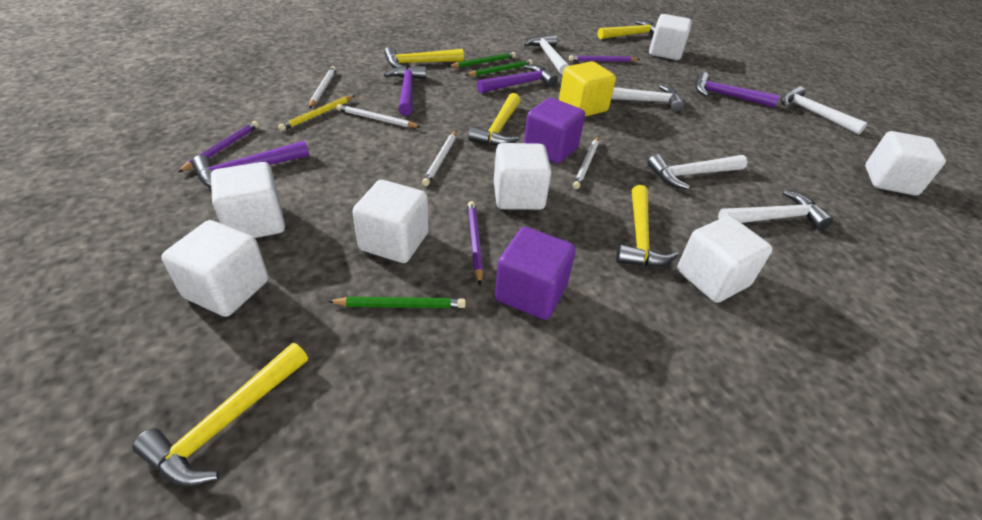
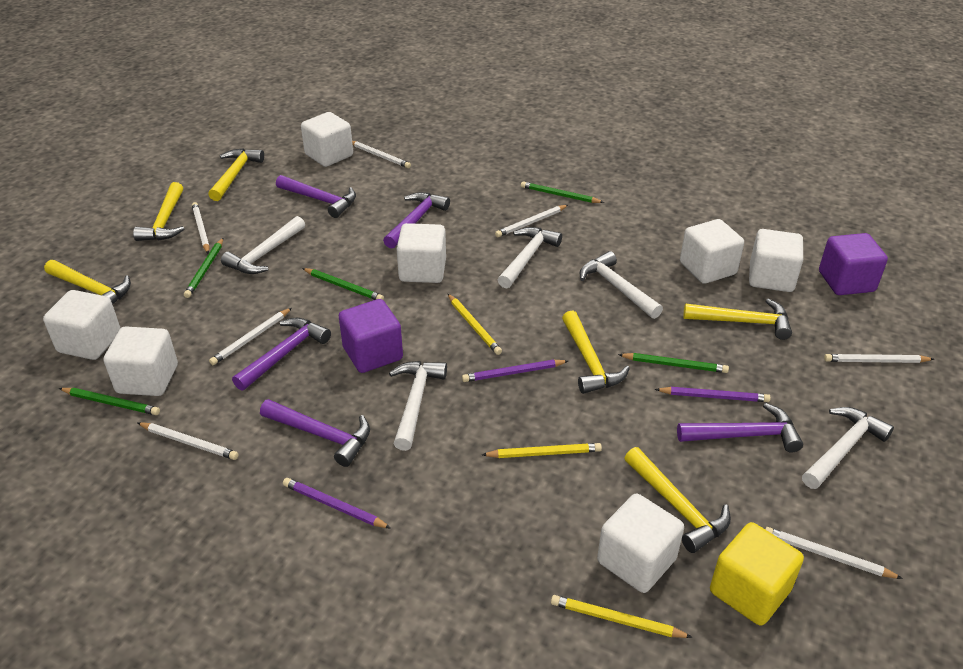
green pencil: [327,297,466,308] [448,52,516,68] [466,59,533,76] = 3 -> [59,388,160,415] [184,238,223,298] [302,268,384,300] [521,181,604,203] [618,353,729,373] = 5
purple hammer: [192,141,309,188] [384,66,426,116] [477,65,558,93] [695,72,779,108] = 4 -> [232,318,331,391] [260,399,370,467] [276,175,356,218] [383,192,450,249] [677,403,803,452] = 5
white pencil: [309,66,337,108] [336,104,420,128] [422,130,457,186] [573,137,599,189] = 4 -> [138,422,239,460] [192,202,210,253] [209,308,292,365] [352,141,411,168] [495,205,568,237] [765,527,903,579] [824,354,934,363] = 7
yellow hammer: [132,343,308,486] [384,47,464,68] [468,93,521,146] [598,20,656,39] [616,185,679,266] = 5 -> [44,260,131,305] [133,182,184,241] [208,148,264,201] [562,310,630,394] [625,447,731,553] [684,299,792,340] = 6
yellow pencil: [278,95,355,131] = 1 -> [448,294,502,355] [482,443,602,458] [551,595,693,638] = 3

